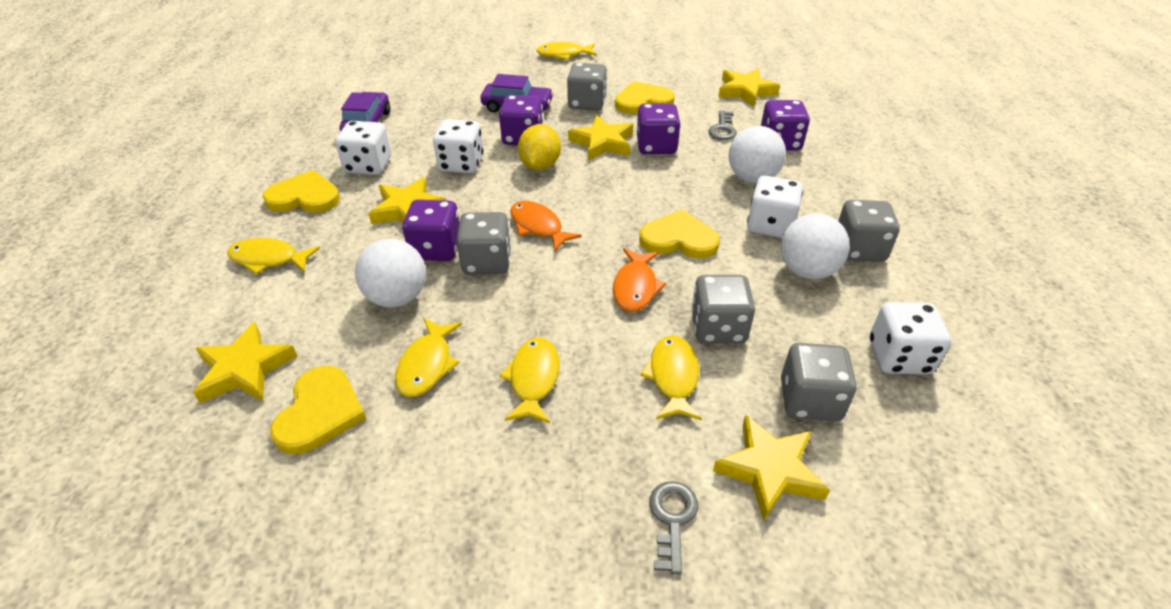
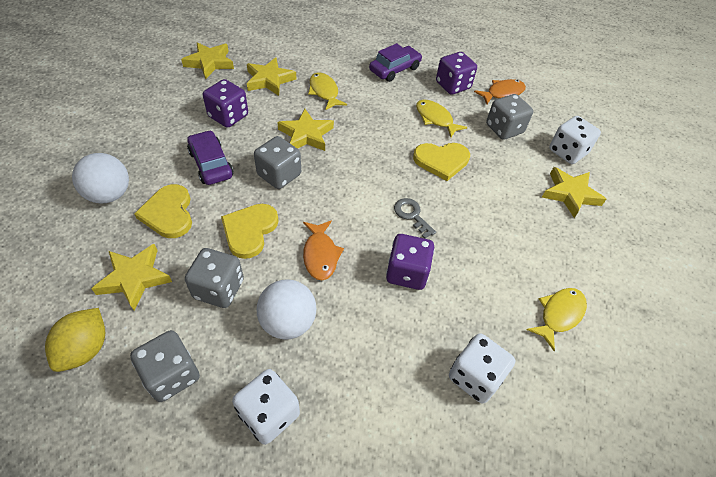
grey dice: [456,212,511,275] [567,63,607,111] [691,275,755,343] [781,343,857,421] [838,200,900,262] = 5 -> [130,330,200,402] [185,248,244,308] [254,136,301,189] [486,94,533,140] = 4
grey key: [649,481,698,574] [708,110,737,140] = 2 -> [394,198,436,239] = 1
purple dice: [402,199,459,261] [499,95,543,145] [637,103,681,154] [761,100,810,150] = 4 -> [203,79,248,128] [386,234,435,290] [436,52,477,95] = 3
white ball: [355,239,426,307] [729,126,786,183] [781,213,850,279] = 3 -> [72,153,129,203] [257,279,317,339] = 2
white dice: [335,121,391,175] [433,119,483,173] [747,176,803,238] [870,302,951,374] = 4 -> [232,369,300,445] [449,333,515,404] [549,116,601,164] = 3
yellow fish: [227,238,320,274] [395,318,462,397] [499,337,559,423] [536,42,597,60] [640,335,702,420] = 5 -> [308,72,347,110] [416,99,467,137] [526,288,587,351] = 3
yellow heart: [262,170,340,213] [270,366,366,454] [615,81,675,114] [639,209,720,258] = 4 -> [134,184,192,238] [221,204,279,259] [413,143,470,181] = 3

